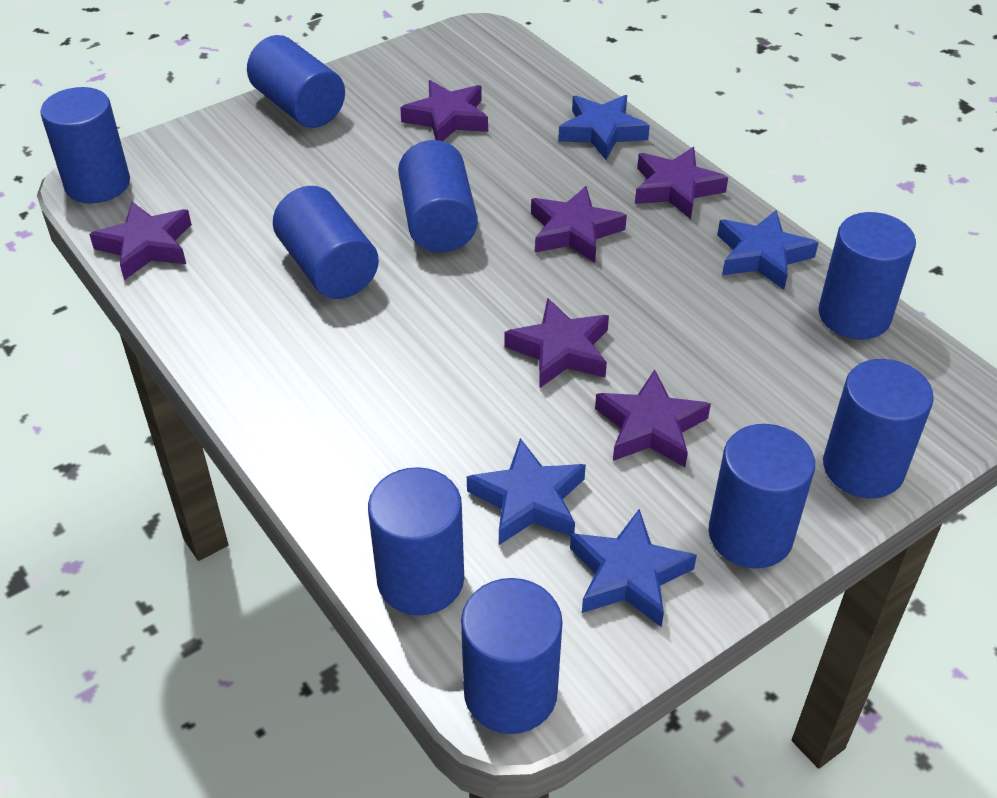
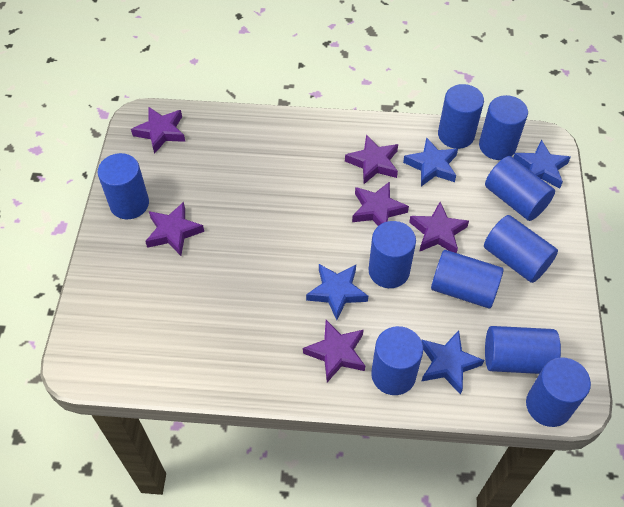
blue cylinder: [40,87,130,203] [247,35,345,128] [273,186,379,299] [368,467,464,615] [398,140,478,252] [461,578,563,734] [708,424,815,568] [819,212,916,340] [823,359,934,498] = 9 -> [98,153,149,219] [369,221,416,288] [371,326,423,395] [431,250,504,308] [438,84,484,149] [479,95,528,160] [484,215,558,283] [485,156,555,221] [485,326,561,374] [526,358,591,427] = 10

